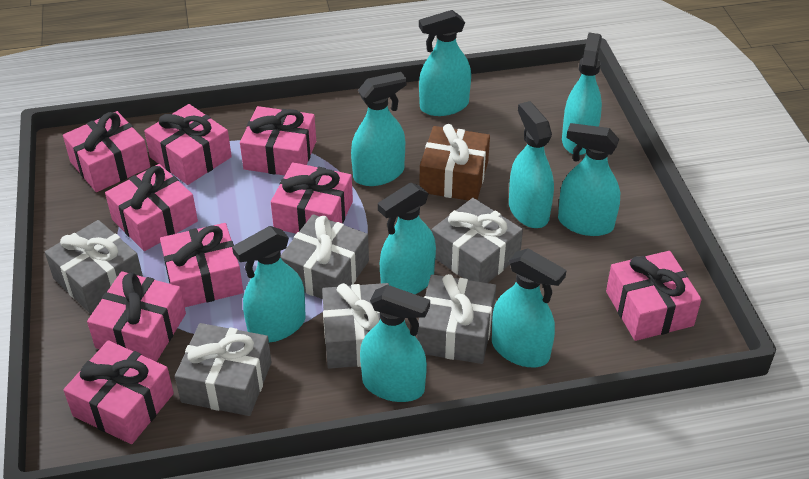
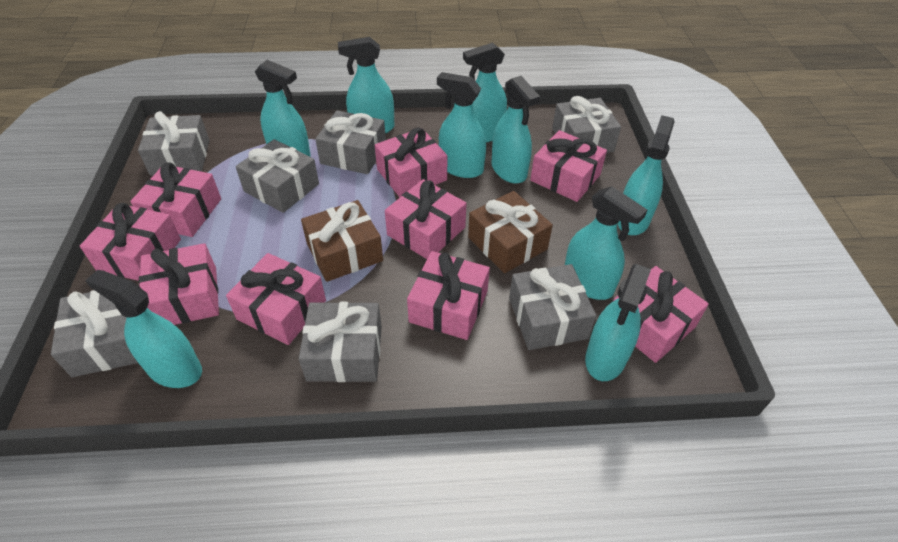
brown gift: [419,124,490,201] = 1 -> [301,200,383,282] [468,191,553,273] = 2
grey gift: [45,220,143,314] [175,323,272,416] [281,214,369,299] [322,283,389,369] [417,274,496,364] [432,198,523,283] = 6 -> [51,290,138,377] [138,111,209,176] [236,139,319,213] [299,302,382,382] [315,110,386,174] [509,264,596,350] [552,96,621,153] = 7

